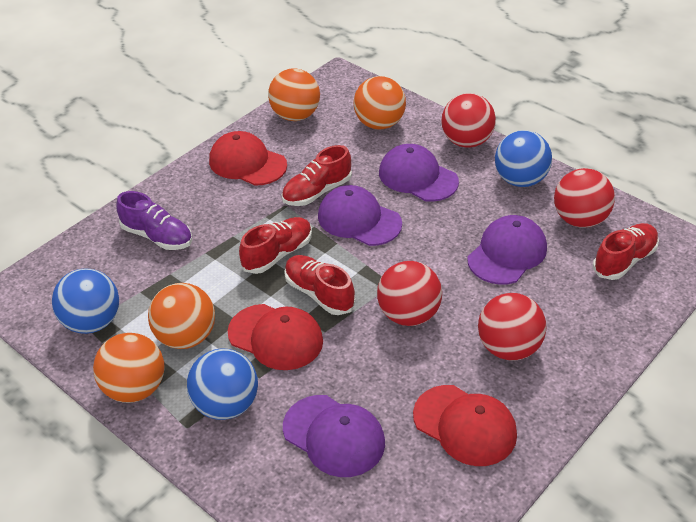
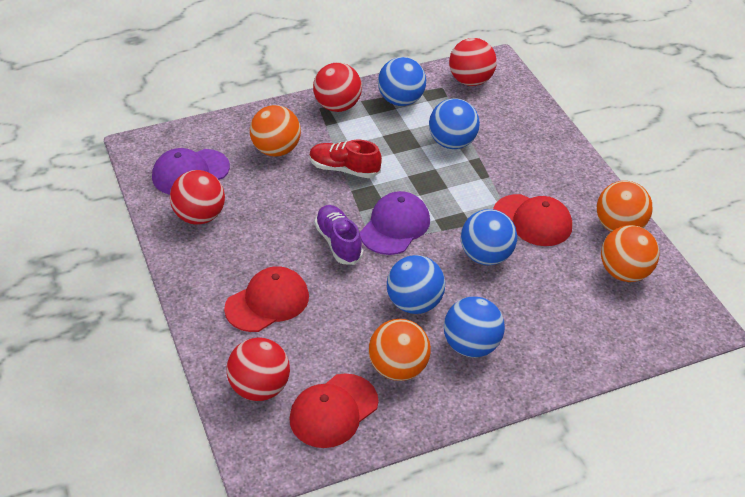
blue ball: [52,268,119,334] [187,348,258,420] [495,130,552,187] = 3 -> [378,57,426,106] [387,255,445,314] [429,99,480,149] [444,297,505,358] [461,209,517,265] = 5
purple cap: [283,395,385,477] [318,185,402,246] [379,144,459,202] [467,215,547,285] = 4 -> [152,148,230,195] [360,191,430,255] = 2
red shoe: [239,217,312,274] [282,145,352,206] [284,255,355,315] [593,223,659,280] = 4 -> [309,140,382,178] = 1

